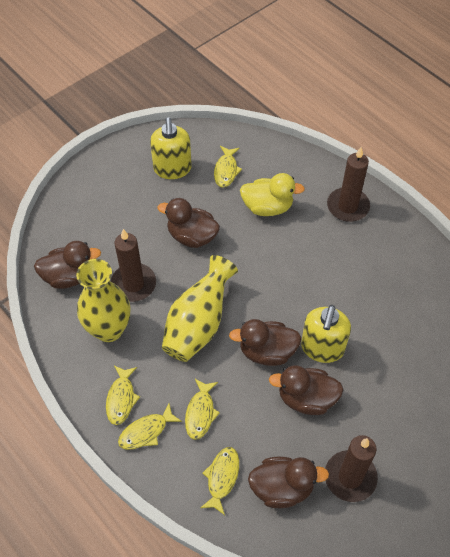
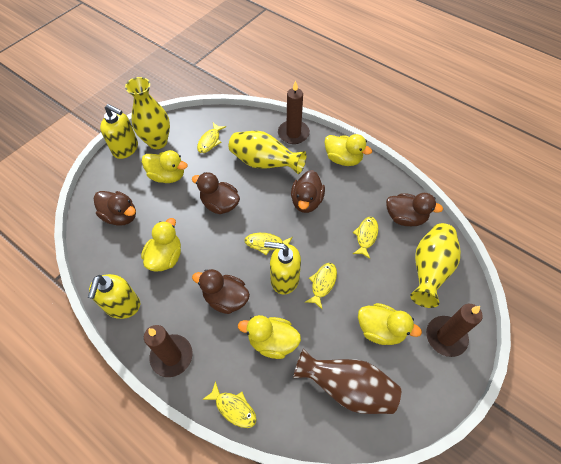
brown vase: none = 0 -> [293,349,401,414] = 1
yellow duck: [240,173,305,216] = 1 -> [141,218,181,272] [142,150,188,183] [238,315,301,359] [325,134,372,166] [358,303,422,345] = 5
yellow soap dispenser: [150,117,192,179] [301,305,351,363] = 2 -> [88,274,140,319] [100,104,138,159] [264,241,301,294] = 3
yellow vase: [76,259,130,342] [162,255,238,362] = 2 -> [125,77,170,149] [229,131,306,174] [410,223,461,308] = 3

